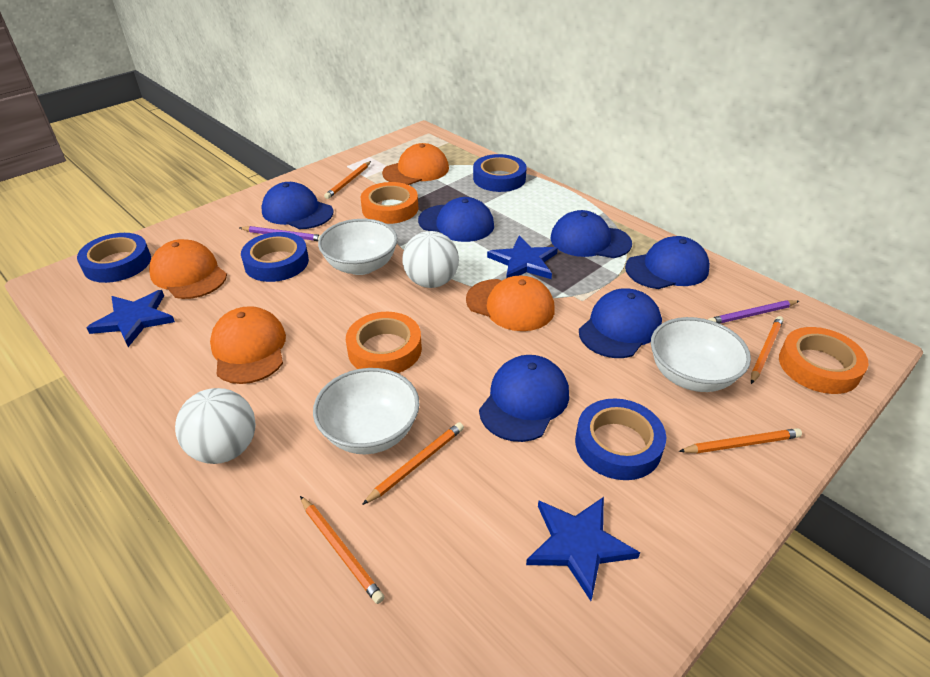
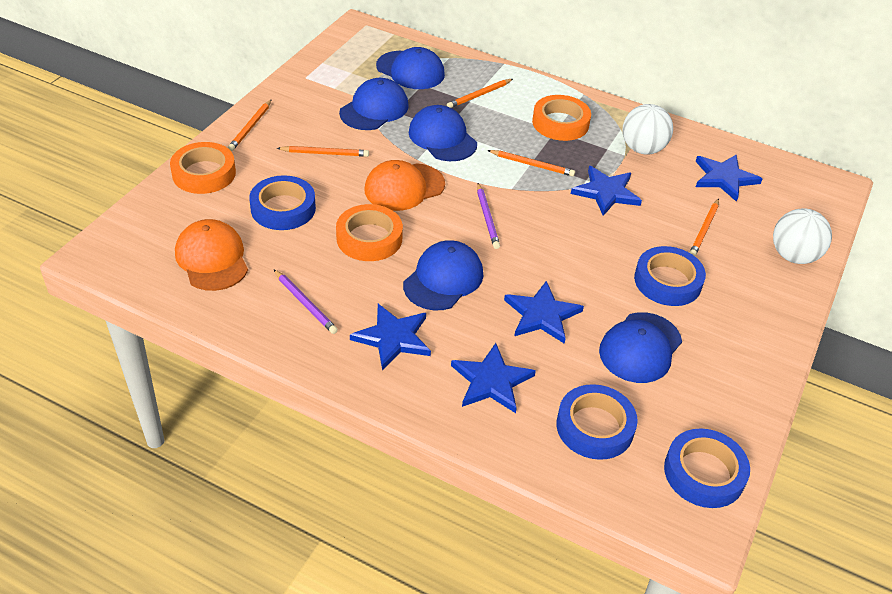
blue cap: [261,182,333,229] [418,197,494,242] [479,355,569,442] [551,210,632,258] [579,288,662,358] [625,236,710,289] = 6 -> [339,78,408,130] [376,47,445,89] [403,240,483,310] [409,105,477,161] [599,312,682,383] = 5
blue star: [87,290,175,347] [487,236,558,279] [526,497,640,601] = 3 -> [350,304,431,371] [451,343,536,413] [504,281,584,344] [571,166,642,216] [696,154,762,202] = 5
orange cap: [149,239,227,299] [210,306,286,384] [382,143,449,185] [466,276,555,331] = 4 -> [175,219,248,291] [364,160,445,211] = 2
white bowl: [313,368,420,454] [318,219,398,275] [651,317,751,392] = 3 -> none = 0

